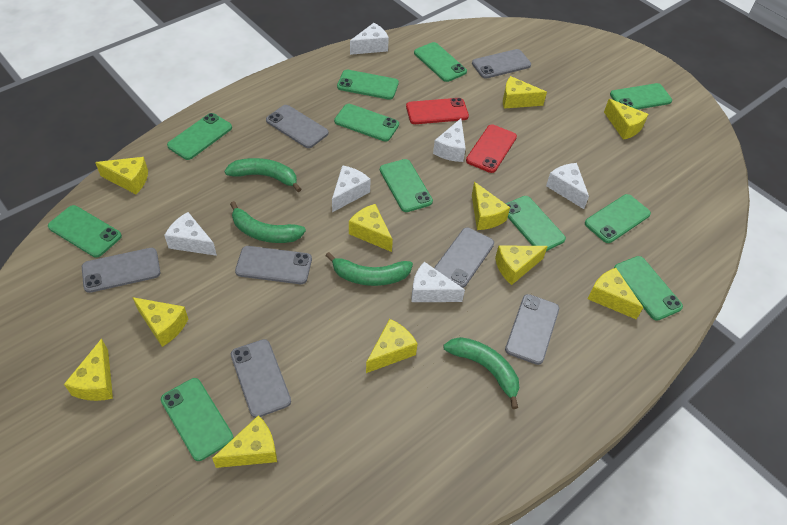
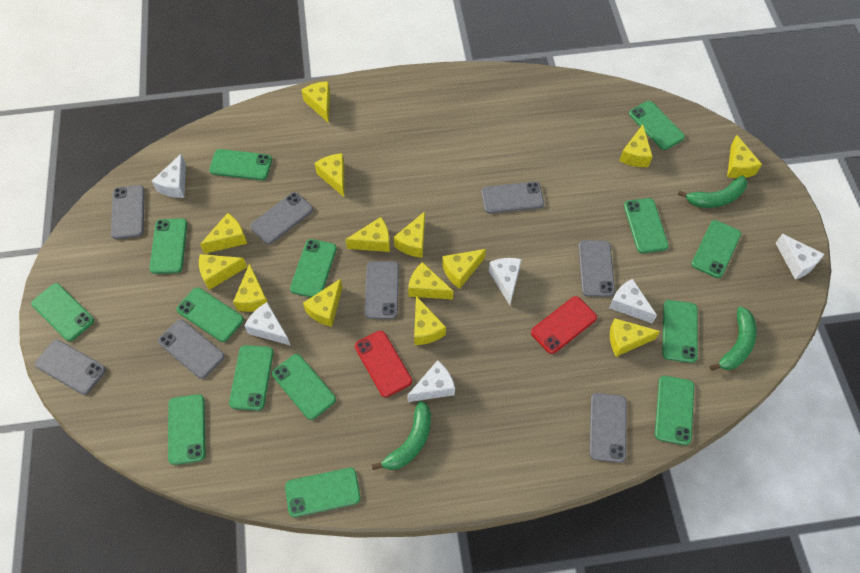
green banana: [224,158,301,192] [230,201,306,243] [326,252,413,286] [443,337,519,409] = 4 -> [372,401,431,470] [678,175,747,208] [710,306,757,371] = 3
green phone: [48,205,122,257] [161,378,234,461] [167,113,232,160] [334,104,399,142] [337,70,399,100] [380,159,433,212] [414,42,467,82] [506,196,566,251] [585,194,651,243] [610,83,672,110] [614,256,683,321] = 11 -> [31,283,94,341] [150,218,187,274] [168,394,205,465] [177,287,244,342] [209,149,272,180] [229,345,274,411] [272,354,336,420] [285,468,361,517] [290,239,337,297] [624,198,669,253] [629,101,685,150] [655,376,694,445] [662,300,698,363] [691,220,741,278] = 14
grey phone: [82,248,160,293] [231,339,291,418] [235,246,312,284] [266,105,328,148] [434,228,494,288] [472,49,531,79] [505,294,559,365] = 7 -> [35,340,106,395] [111,185,145,239] [158,319,225,379] [250,192,313,245] [365,261,399,319] [481,182,544,214] [578,240,615,297] [589,393,627,463] = 8
yellow cheese: [64,339,113,401] [95,157,148,194] [132,297,188,347] [212,415,277,468] [349,204,393,252] [366,319,418,373] [472,182,510,230] [495,245,548,285] [503,76,547,109] [588,268,643,319] [604,99,648,140] = 11 -> [199,254,247,290] [200,213,247,254] [233,263,268,312] [301,81,330,123] [303,279,342,327] [314,153,344,197] [345,217,390,252] [394,211,425,258] [408,262,453,299] [414,296,446,345] [442,249,486,289] [610,318,660,357] [619,125,653,167] [727,135,762,178] = 14

